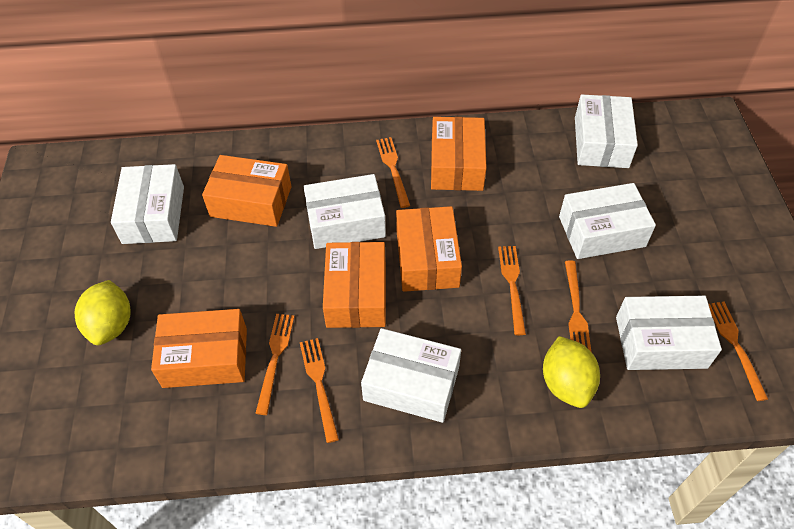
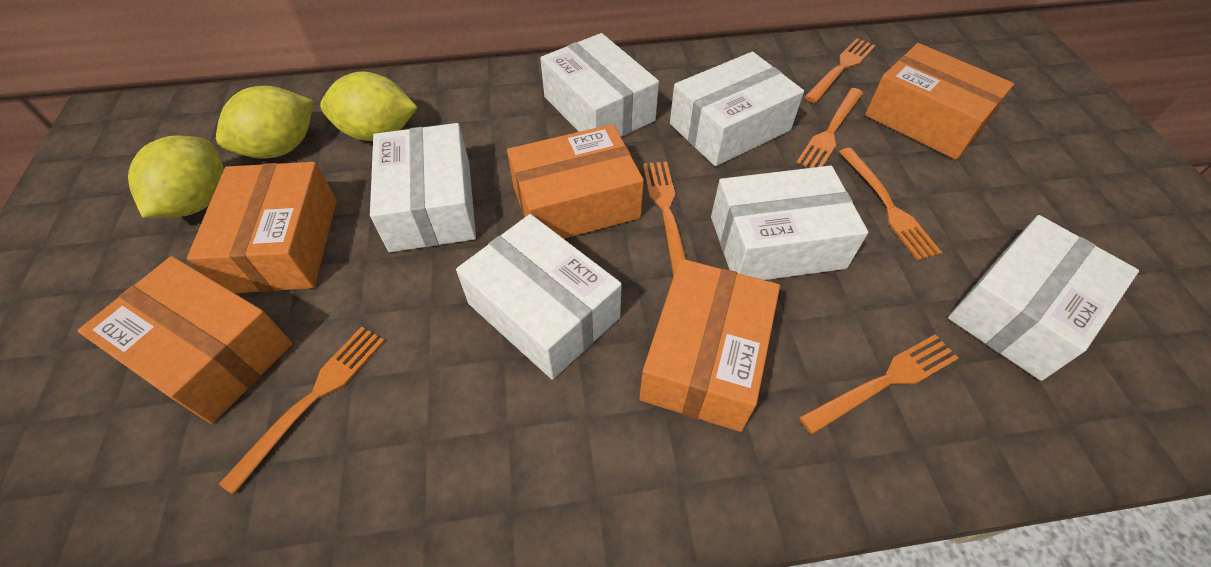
yellow lemon: [75,280,130,345] [543,336,600,408] = 2 -> [128,136,224,218] [216,86,314,159] [320,71,418,141] = 3

